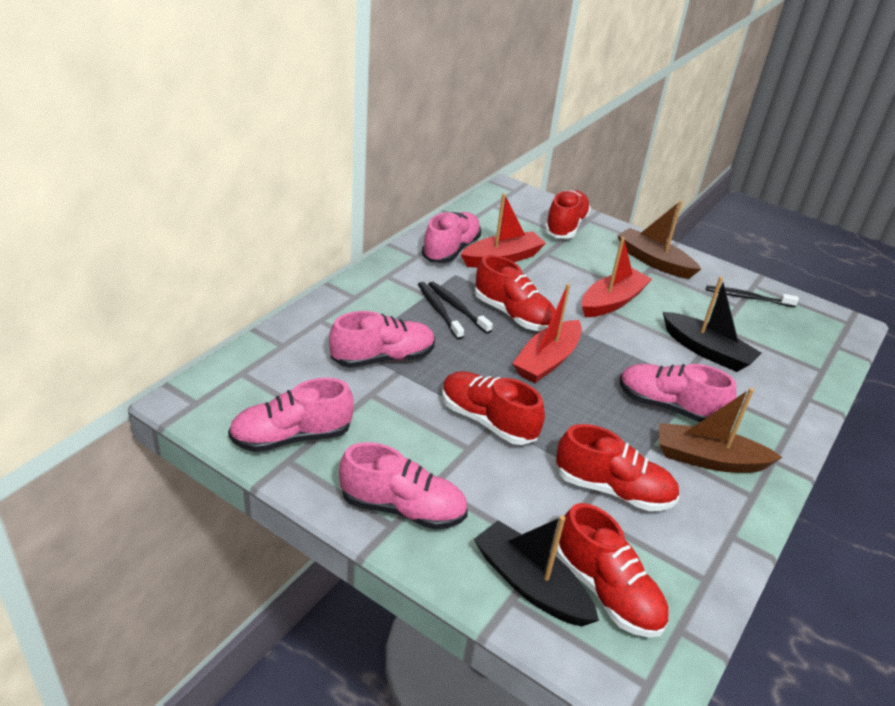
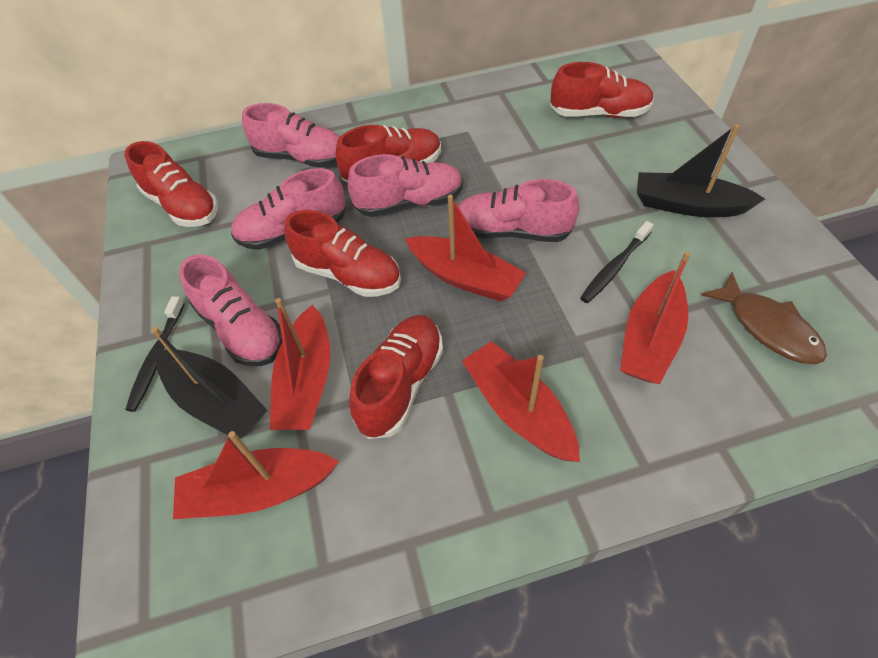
black toothbrush: [418,282,464,339] [428,282,493,334] [706,286,799,307] = 3 -> [125,296,185,412] [580,221,653,303] = 2
brown boat: [617,200,701,279] [659,388,783,473] = 2 -> none = 0
brown fish: none = 0 -> [701,272,827,364] = 1
red boat: [460,193,546,268] [512,284,582,383] [582,237,652,317] = 3 -> [173,431,339,519] [270,298,330,430] [405,195,526,301] [462,341,580,462] [620,251,691,384] = 5

